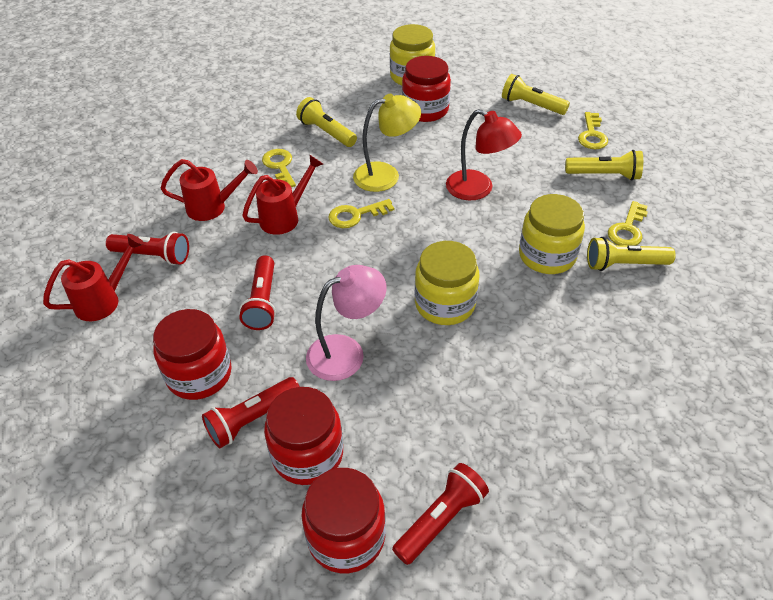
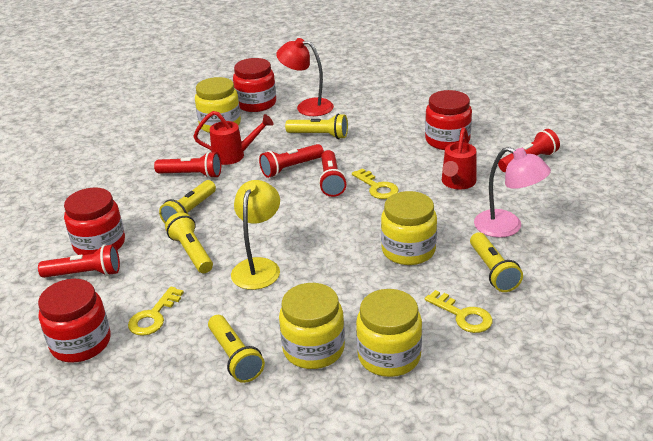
red flashlight: [106,232,189,265] [202,377,300,448] [239,255,276,330] [392,463,489,565] = 4 -> [38,244,120,278] [154,151,221,178] [259,144,324,178] [319,150,347,197] [498,129,560,172] = 5
red watering can: [43,234,145,321] [160,159,258,221] [242,155,323,235] = 3 -> [193,111,274,165] [442,127,476,190] = 2
yellow flashlight: [296,97,357,147] [502,74,570,115] [565,150,643,181] [587,237,676,271] = 4 -> [159,180,216,224] [165,212,213,273] [208,315,265,383] [285,114,348,139] [470,232,523,292] = 5
yellow jar: [390,24,435,86] [415,241,479,325] [519,194,585,274] = 3 -> [195,77,241,133] [279,283,345,369] [356,289,422,377] [381,191,437,265] = 4
yellow key: [262,149,296,187] [328,199,394,228] [578,112,608,149] [608,201,648,246] = 4 -> [128,287,184,336] [352,168,399,199] [425,290,493,333] = 3

